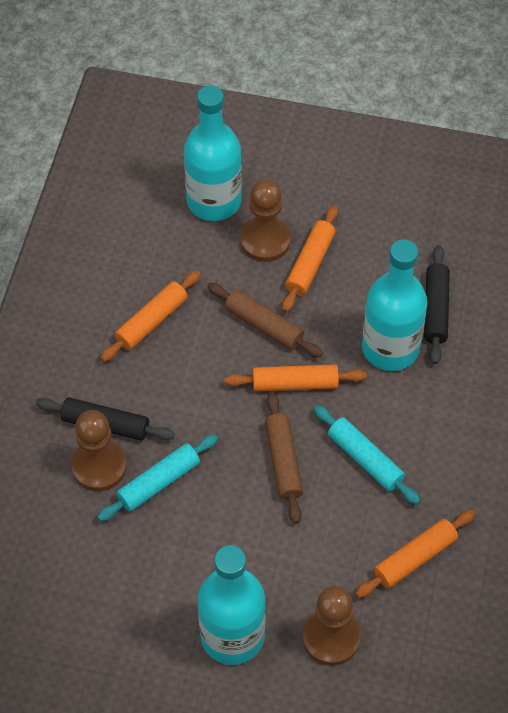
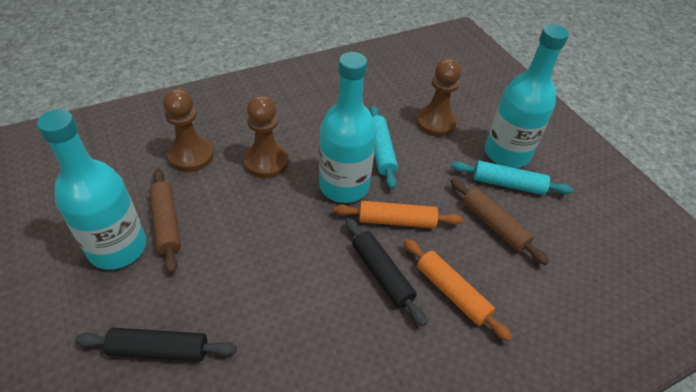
orange rolling pin: [100,271,201,362] [224,364,367,392] [282,205,338,312] [355,510,475,598] = 4 -> [334,201,463,228] [404,239,513,342] = 2

